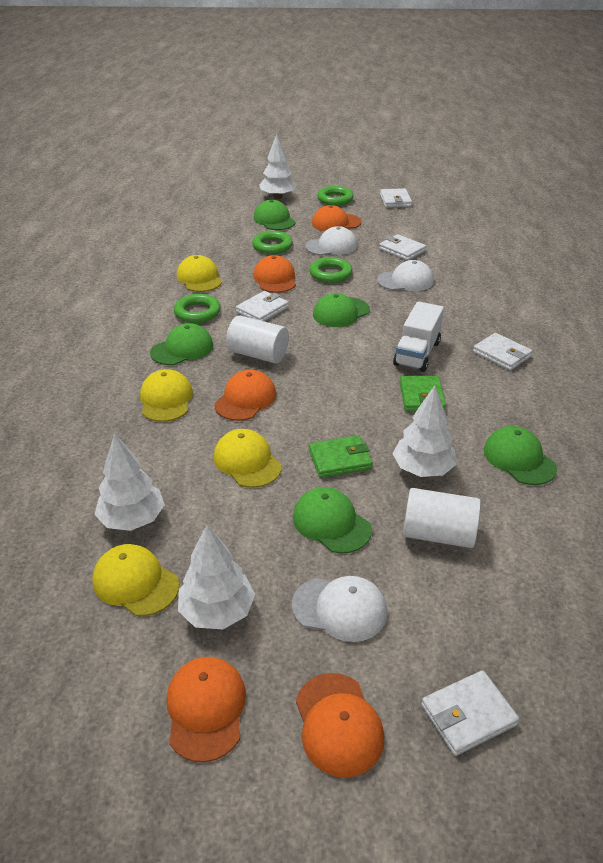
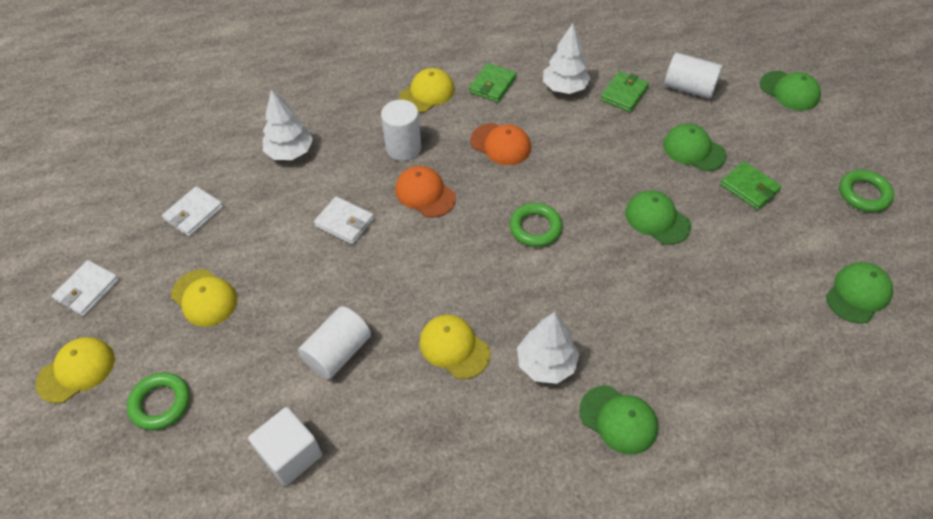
green ring: [174,294,221,323] [252,231,293,254] [309,257,352,283] [317,186,354,206] = 4 -> [127,372,190,430] [509,203,562,247] [839,170,894,212] = 3
green wallet: [309,435,373,478] [400,376,446,412] = 2 -> [469,63,516,103] [600,71,649,112] [720,161,781,210] = 3
orange cap: [167,657,246,762] [214,370,276,421] [253,255,296,293] [296,673,384,778] [312,205,362,231] = 5 -> [395,166,456,218] [470,123,531,165] = 2
white cap: [291,576,387,642] [305,226,357,255] [377,260,434,291] = 3 -> none = 0
white cube: none = 0 -> [248,407,322,486] = 1
white cylinder: [226,316,289,364] [403,488,481,548] = 2 -> [298,306,371,379] [381,100,421,161] [664,53,722,99] = 3
white tree: [94,433,165,531] [178,524,255,629] [259,134,296,199] [392,385,457,477] = 4 -> [263,89,313,160] [517,312,579,384] [543,23,591,94] = 3
white truck: [393,301,444,372] = 1 -> none = 0
white wallet: [236,291,288,321] [379,234,426,261] [380,188,412,208] [421,670,519,756] [473,333,533,371] = 5 -> [52,260,119,316] [162,186,223,237] [314,196,374,245] = 3

